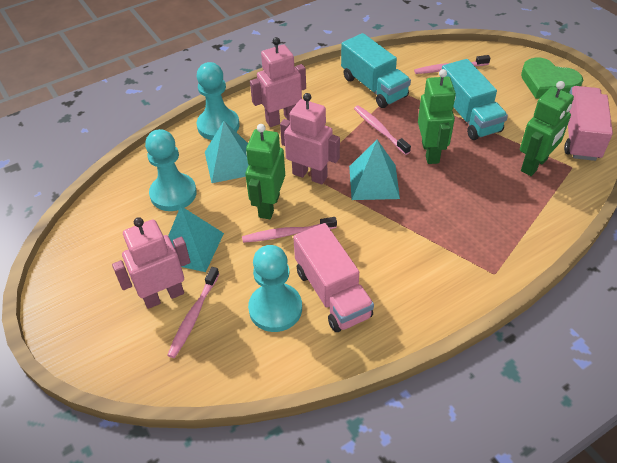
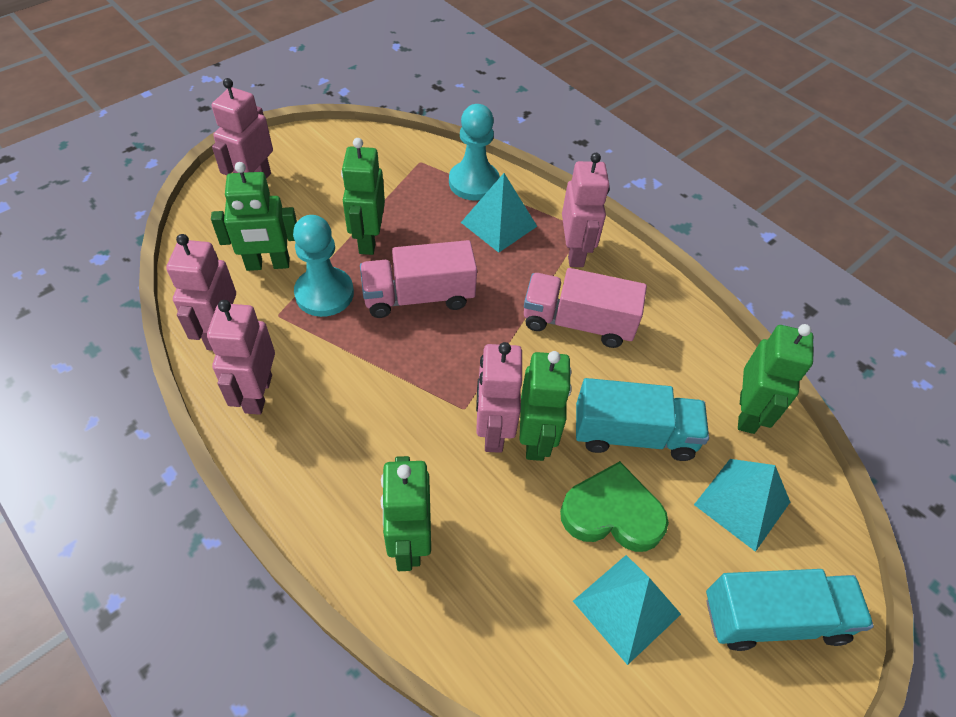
green robot: [245,124,285,219] [418,69,456,164] [520,81,574,176] = 3 -> [211,162,297,271] [341,138,385,255] [380,456,431,571] [520,351,572,461] [738,324,813,434] = 5
pink robot: [112,217,191,309] [250,37,306,127] [280,93,340,185] = 3 -> [166,234,236,351] [207,300,275,415] [212,78,273,179] [476,342,522,453] [562,153,609,267] = 5
pink toothbrush: [167,267,219,358] [242,217,337,243] [354,106,411,155] [414,55,490,74] = 4 -> none = 0
turquoise pawn: [145,129,197,211] [196,62,239,140] [248,245,302,332] = 3 -> [293,215,354,317] [449,104,500,201] = 2

